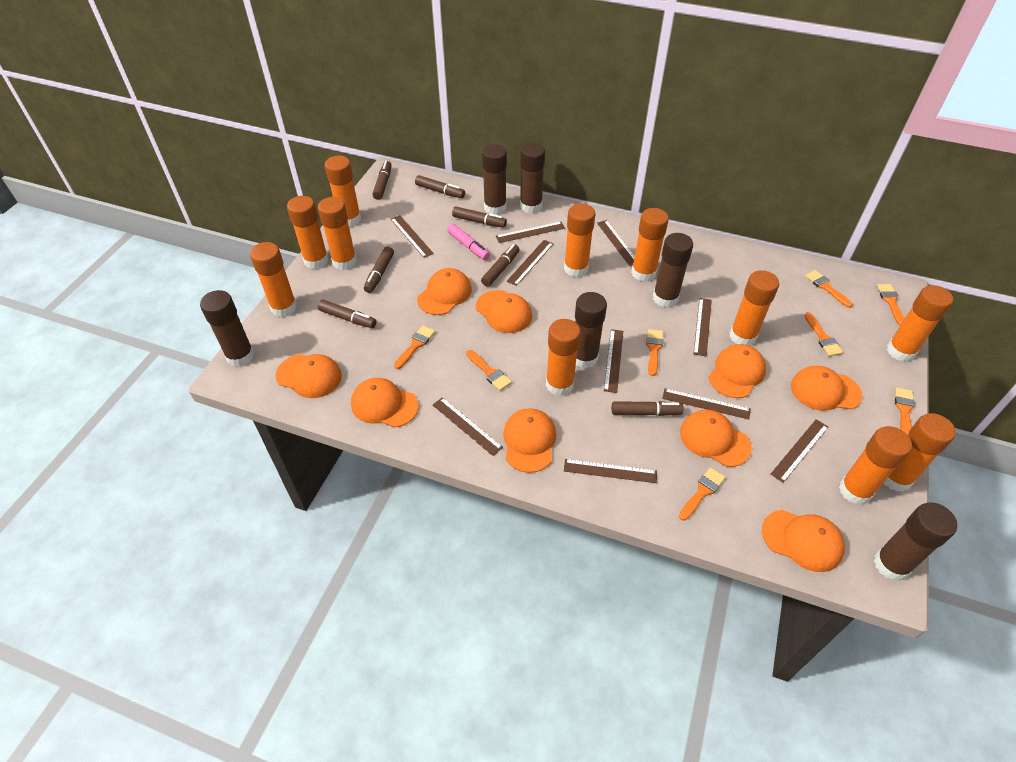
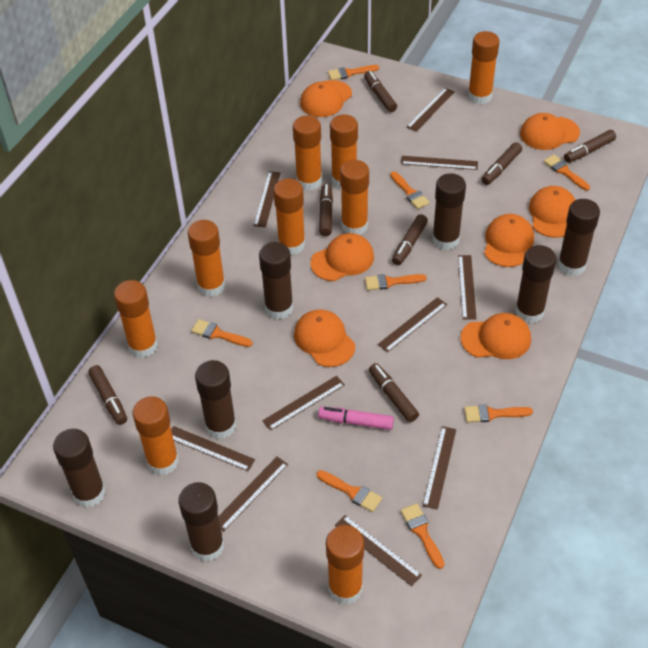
brown glue stick: [200,290,254,367] [482,144,507,215] [520,143,545,213] [575,292,607,369] [653,233,693,308] [874,503,957,581] = 6 -> [53,429,106,508] [179,482,224,561] [195,360,236,439] [259,242,293,320] [432,173,466,250] [515,245,556,323] [558,199,600,276] = 7
orange cap: [276,354,342,398] [351,378,419,428] [417,268,472,315] [476,290,532,333] [503,408,556,473] [680,410,752,467] [709,344,766,398] [762,510,845,572] [791,366,862,411] = 9 -> [294,309,355,367] [300,80,352,117] [310,233,374,281] [461,313,531,359] [484,214,534,267] [520,113,580,150] [529,186,575,238] = 7
orange glue stick: [250,242,297,317] [287,196,329,269] [318,197,357,270] [325,156,361,227] [546,319,581,396] [564,203,596,277] [631,208,669,282] [729,270,779,346] [839,426,912,505] [884,413,956,492] [887,285,953,362] = 11 -> [114,280,158,358] [132,396,179,475] [188,220,225,297] [273,178,306,255] [293,116,322,191] [326,525,364,604] [330,115,358,189] [340,160,369,235] [468,31,500,104] = 9

